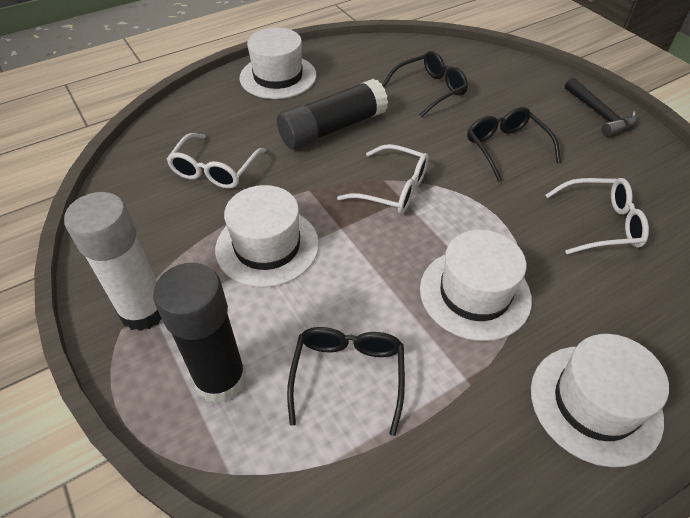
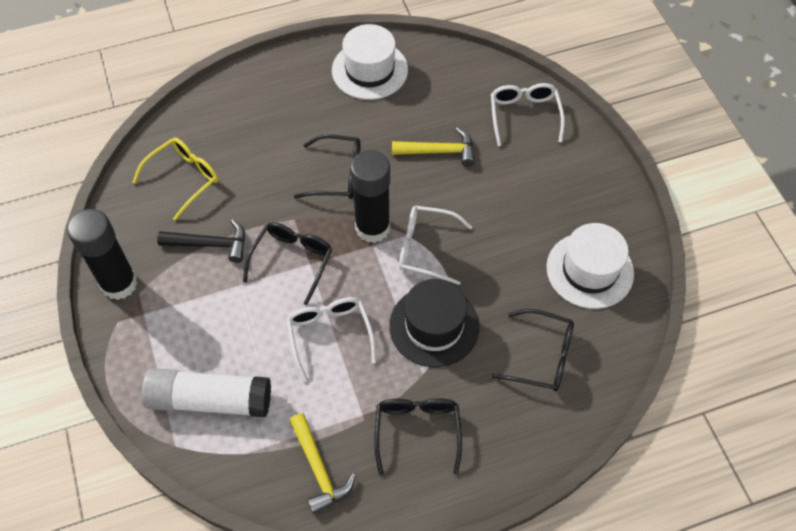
black glasses: [287,327,405,436] [382,51,468,118] [467,107,561,182] = 3 -> [243,222,332,305] [294,135,361,199] [374,398,462,475] [491,309,574,391] = 4
black hat: none = 0 -> [389,279,479,367] = 1
white hat: [215,185,319,287] [239,27,316,99] [420,230,532,341] [531,334,669,467] = 4 -> [332,24,408,100] [546,223,634,309] = 2
yellow glasses: none = 0 -> [132,137,218,221] = 1
yellow hammer: none = 0 -> [289,413,356,514] [392,127,475,166] = 2

